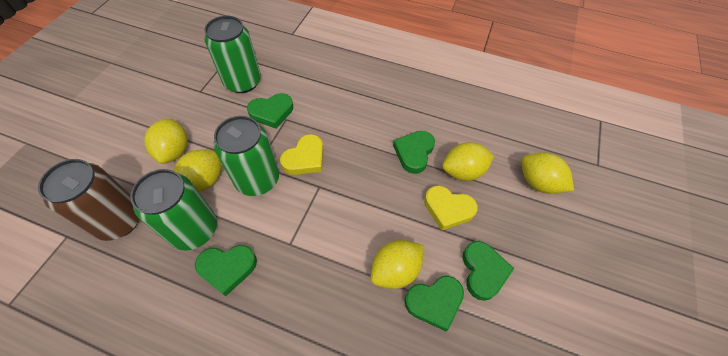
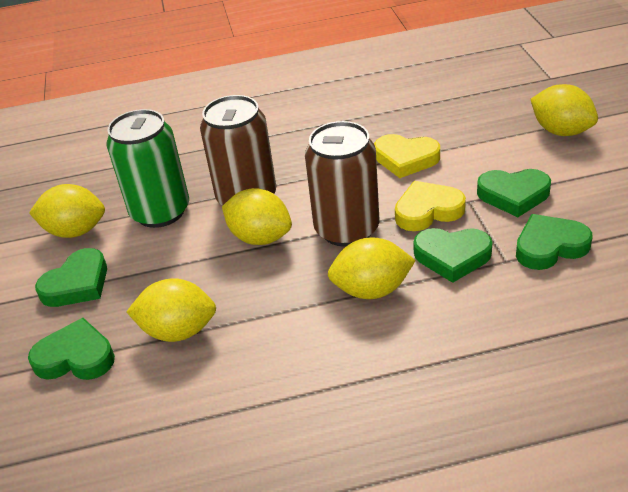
brown can: [38,159,139,241] = 1 -> [200,95,276,205] [305,121,379,247] = 2
green can: [130,169,217,250] [204,16,261,93] [214,116,279,196] = 3 -> [106,109,189,228] = 1

